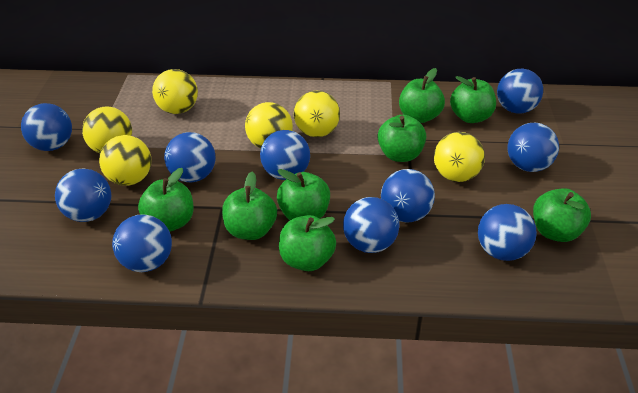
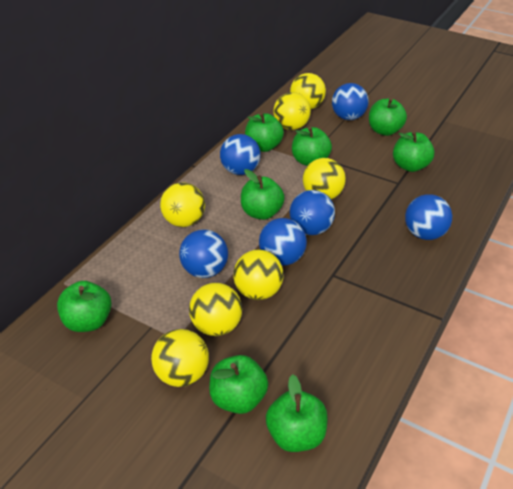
blue ball: [21,103,72,151] [55,168,111,222] [112,214,172,272] [164,132,216,182] [260,130,310,180] [343,197,399,253] [381,169,435,223] [478,204,537,261] [497,69,543,114] [508,123,559,172] = 10 -> [179,229,228,278] [220,134,261,175] [259,218,307,266] [290,190,335,235] [332,83,369,120] [405,194,452,240] = 6
yellow ball: [82,106,132,153] [99,135,152,186] [152,69,198,114] [245,102,293,148] [294,91,340,137] [434,132,485,182] = 6 -> [151,329,209,387] [160,182,205,227] [189,283,242,336] [233,250,284,300] [273,92,311,130] [290,73,326,109] [303,158,346,199] = 7

